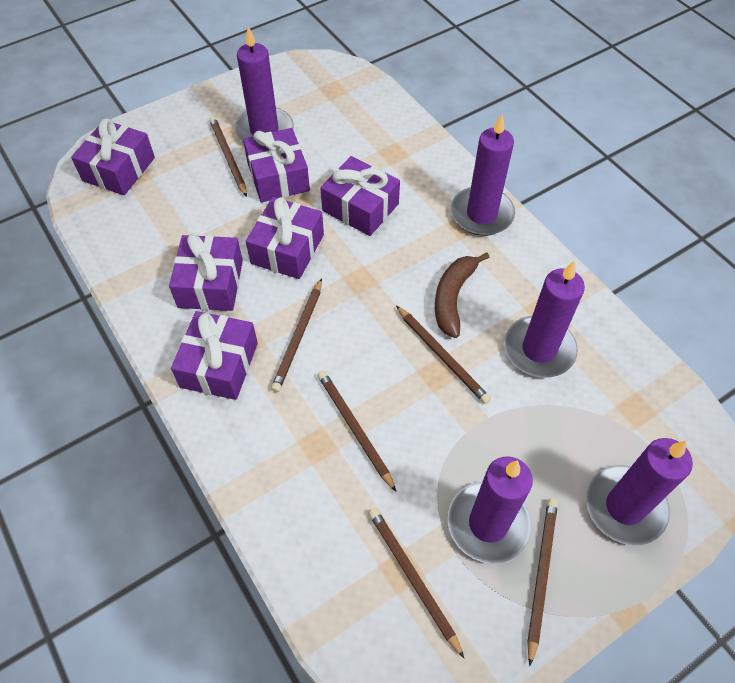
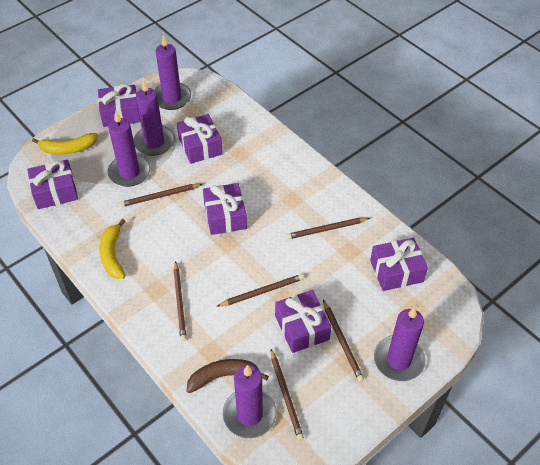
yellow banana: none = 0 -> [32,133,98,154] [100,219,125,279] = 2

